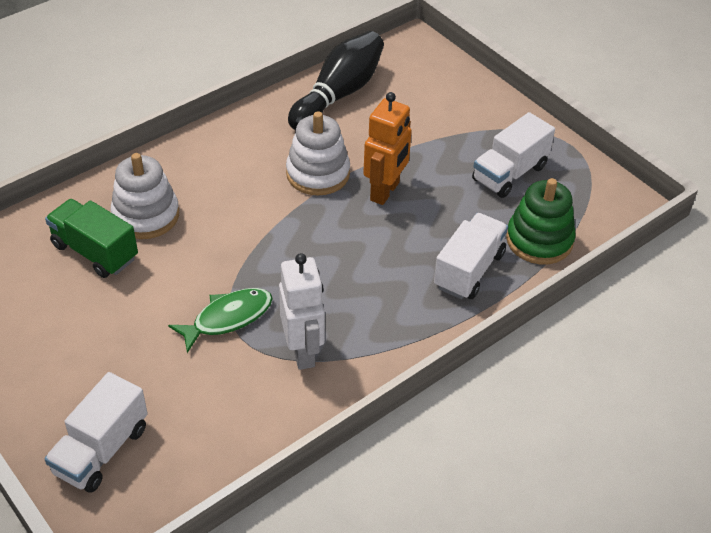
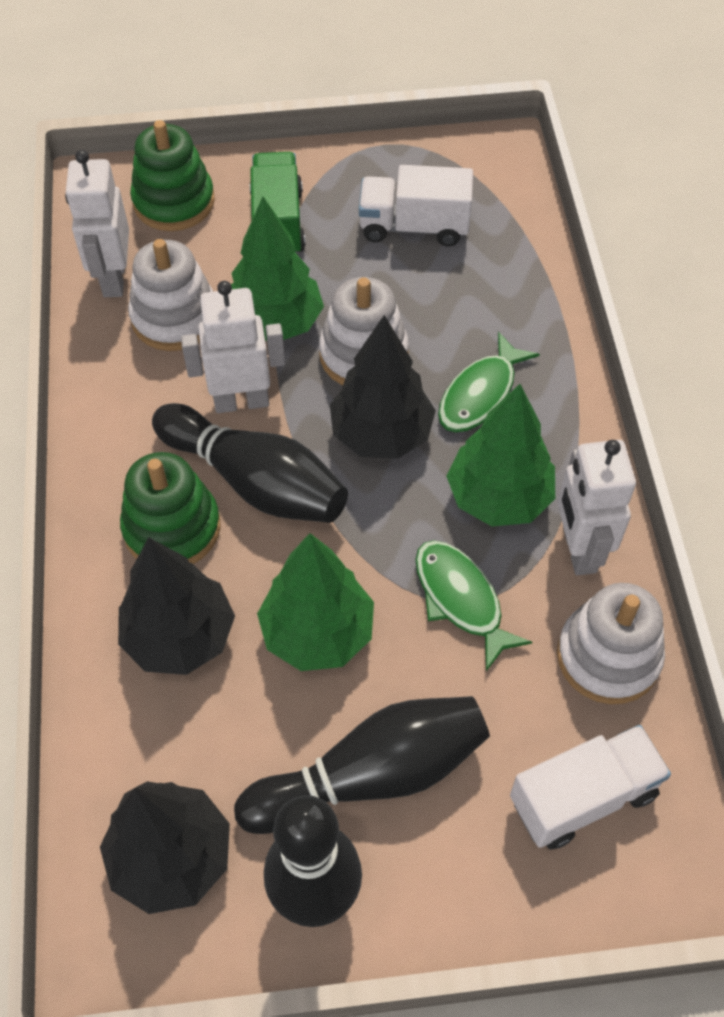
black bowling pin: [288,31,384,130] = 1 -> [152,403,348,523] [234,696,490,834] [264,795,362,927] = 3
black tree: none = 0 -> [100,781,230,914] [118,537,235,675] [330,315,436,459] = 3
green fish: [168,288,273,353] = 1 -> [415,540,533,671] [438,332,540,432] = 2
green stacking toy: [506,178,576,264] = 1 -> [120,452,220,564] [130,120,215,231] = 2
green tree: none = 0 -> [231,197,324,341] [257,533,374,671] [447,384,555,526] = 3
orange robot: [363,92,412,205] = 1 -> none = 0
white robot: [279,253,325,370] = 1 -> [65,150,129,297] [181,281,285,413] [558,440,636,575] = 3
white stacking toy: [111,153,179,239] [286,111,350,196] = 2 -> [128,239,213,351] [319,277,409,385] [557,583,665,704] = 3
white truck: [44,372,148,493] [434,213,508,299] [472,112,555,198] = 3 -> [359,165,473,247] [510,725,671,850] = 2

